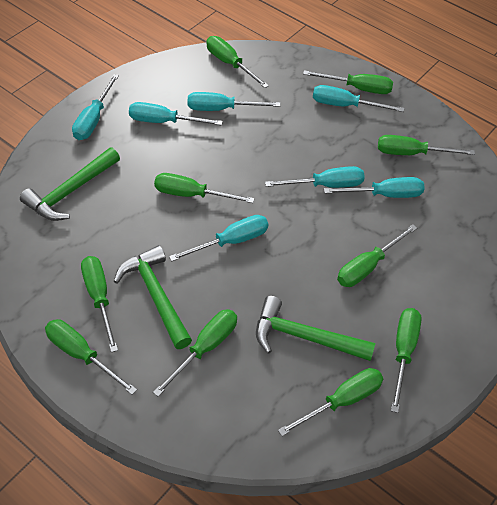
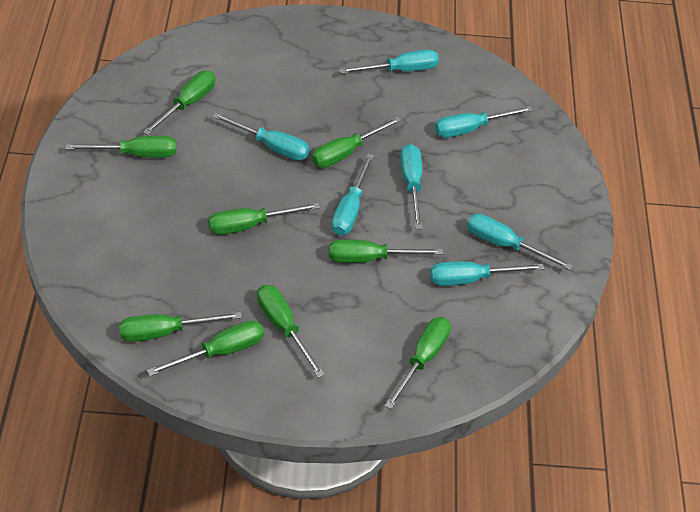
green hammer: [20,147,120,221] [114,245,192,349] [256,296,375,361] = 3 -> none = 0
green screwdriver: [45,319,137,395] [81,256,118,352] [153,309,237,397] [154,173,255,203] [206,36,269,88] [278,368,383,436] [303,70,393,94] [337,224,417,287] [378,135,475,155] [391,308,422,413] = 10 -> [66,136,176,158] [119,312,242,342] [143,71,215,135] [147,320,264,376] [208,203,320,235] [257,285,325,378] [312,117,401,168] [329,239,443,263] [385,317,451,409] = 9

